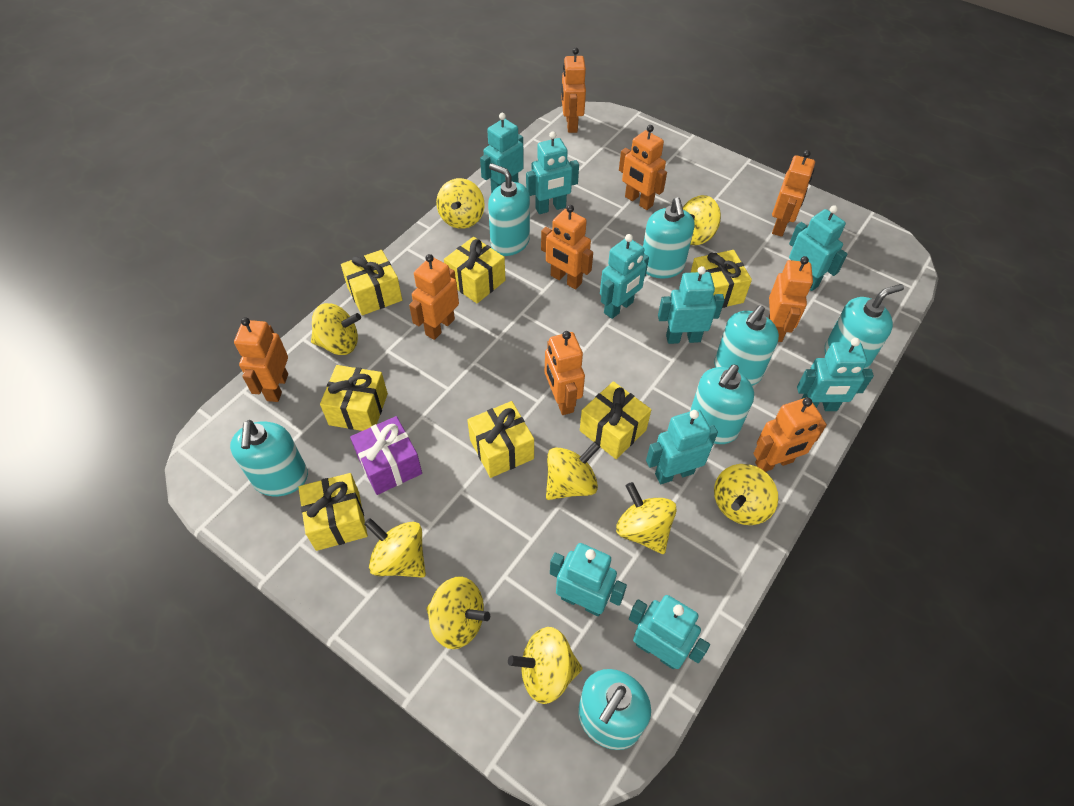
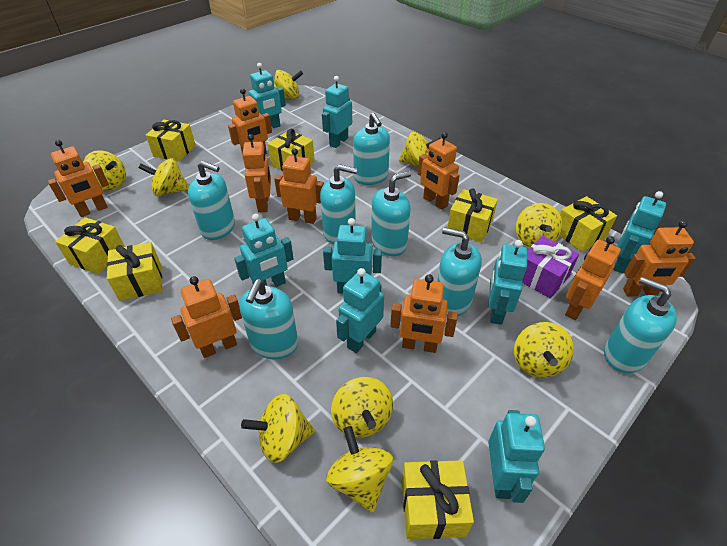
turquoise robot: [480,113,524,194] [526,131,579,214] [550,543,627,616] [600,234,649,319] [629,595,710,669] [646,409,718,484] [658,266,725,344] [789,205,848,291] [797,338,874,411] = 9 -> [234,214,294,287] [249,63,286,128] [322,76,352,148] [323,218,382,293] [336,268,384,353] [488,240,527,325] [488,410,545,503] [613,191,666,274] = 8

